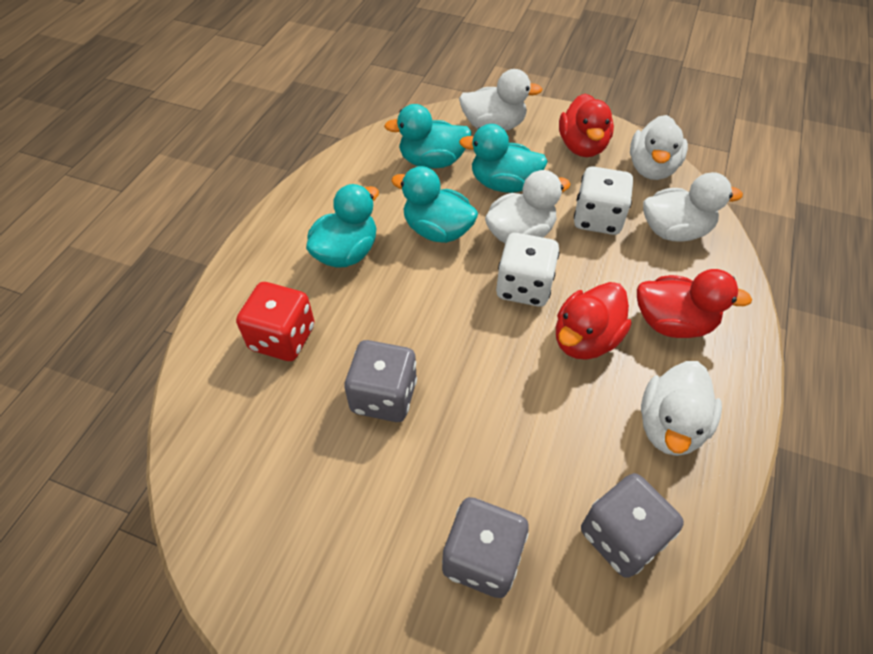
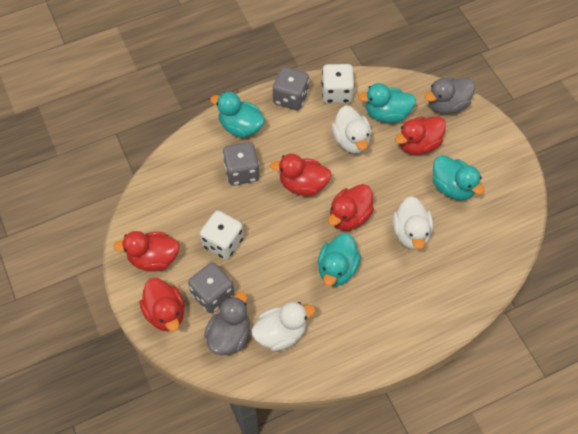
grey duck: none = 0 -> [204,292,250,355] [424,78,475,114] = 2
red dice: [236,282,315,361] = 1 -> none = 0
red duck: [556,282,631,360] [559,93,614,157] [637,269,752,338] = 3 -> [113,231,180,271] [140,278,185,332] [270,154,332,196] [328,184,374,231] [395,116,446,155] = 5
white duck: [459,69,543,131] [485,170,571,243] [630,115,688,180] [641,361,722,456] [643,172,743,242] = 5 -> [251,302,315,351] [332,105,371,154] [392,196,433,250] = 3

